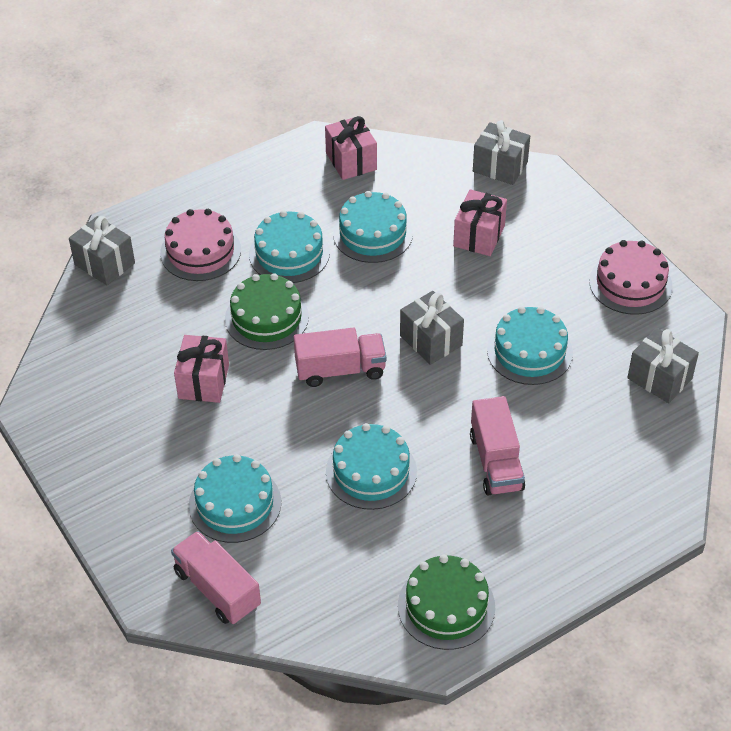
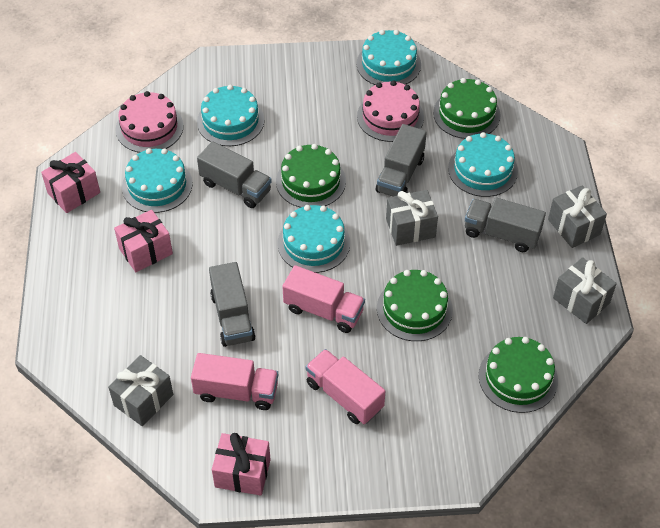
green cake: [225,273,309,350] [398,555,495,650] = 2 -> [276,144,346,208] [377,270,453,341] [433,78,501,139] [479,337,558,413] = 4
grey truck: none = 0 -> [197,141,272,208] [209,262,256,347] [376,124,427,196] [465,197,546,252] = 4

